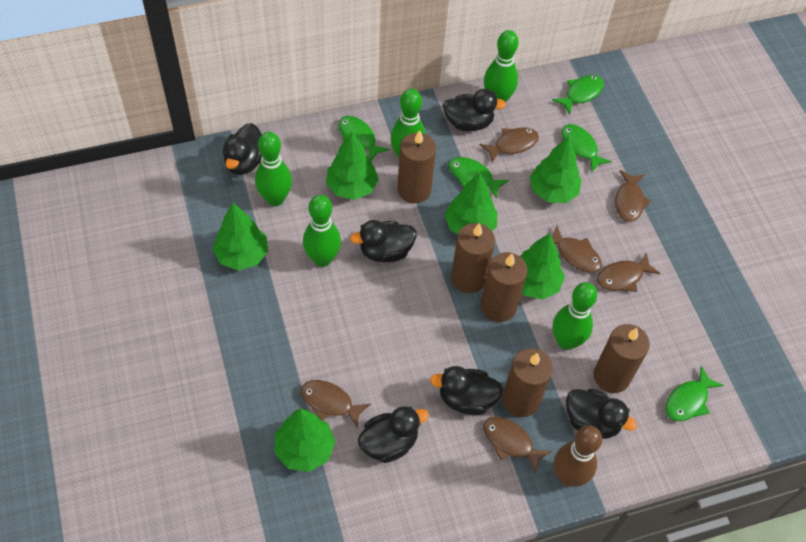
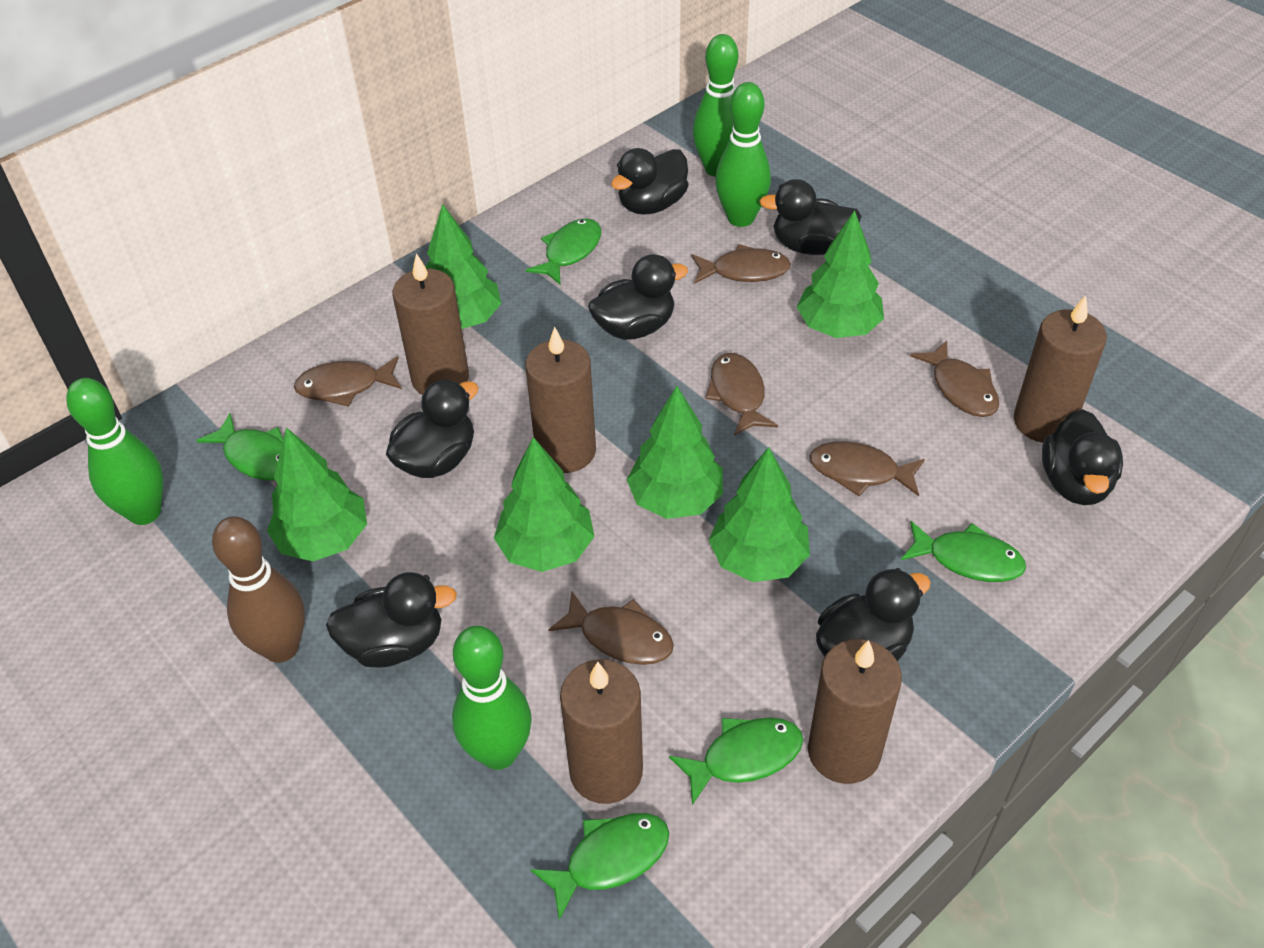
black duck: [223,123,262,175] [350,220,417,262] [358,406,429,463] [430,366,503,415] [443,89,506,131] [566,389,637,439] = 6 -> [326,572,457,668] [386,379,478,478] [588,254,688,340] [611,148,688,215] [759,179,862,255] [816,568,931,661] [1042,409,1123,505] = 7
green bowling pin: [255,132,292,206] [303,195,341,267] [390,89,426,159] [484,30,519,102] [553,282,597,350] = 5 -> [66,378,164,525] [452,626,532,770] [693,34,739,177] [715,82,771,227] = 4

